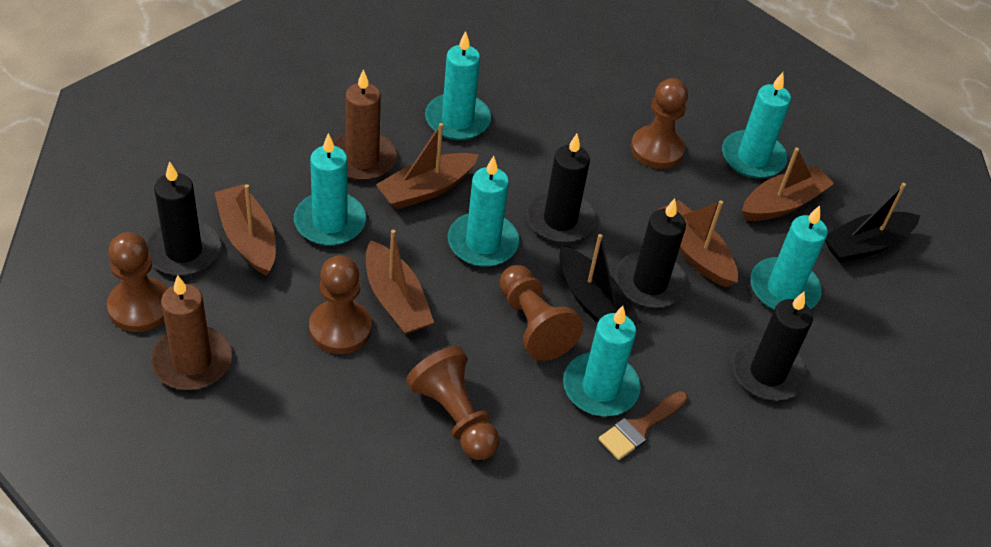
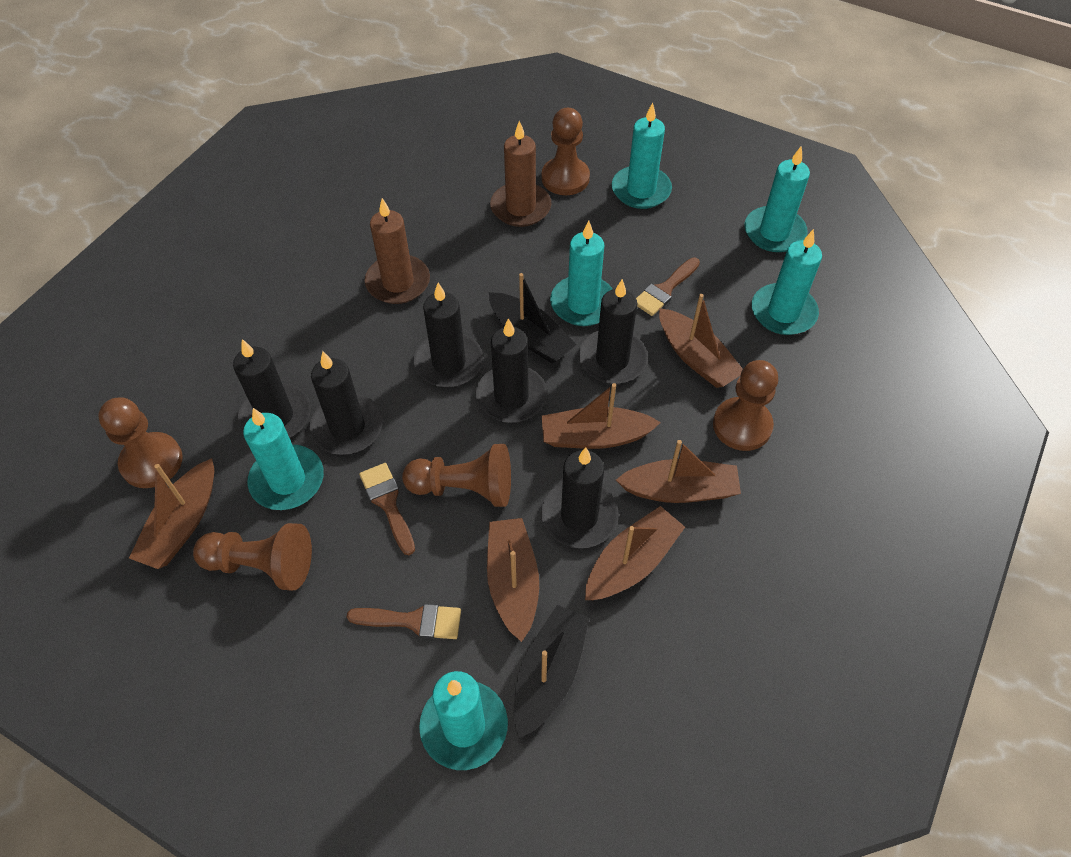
black candle: [146,161,221,276] [526,134,596,243] [615,199,687,308] [732,292,813,400] = 4 -> [233,339,311,438] [310,351,383,455] [414,283,483,387] [476,318,547,423] [541,447,619,548] [579,279,648,384] = 6
brown boat: [214,184,276,276] [366,230,434,335] [376,123,478,209] [657,200,738,287] [742,148,835,221] = 5 -> [129,458,214,569] [487,518,539,642] [542,383,661,449] [585,506,685,600] [616,440,741,503] [659,294,743,388] = 6
brown brush: [599,391,688,460] = 1 -> [347,604,461,639] [359,463,415,555] [636,257,700,316] = 3

